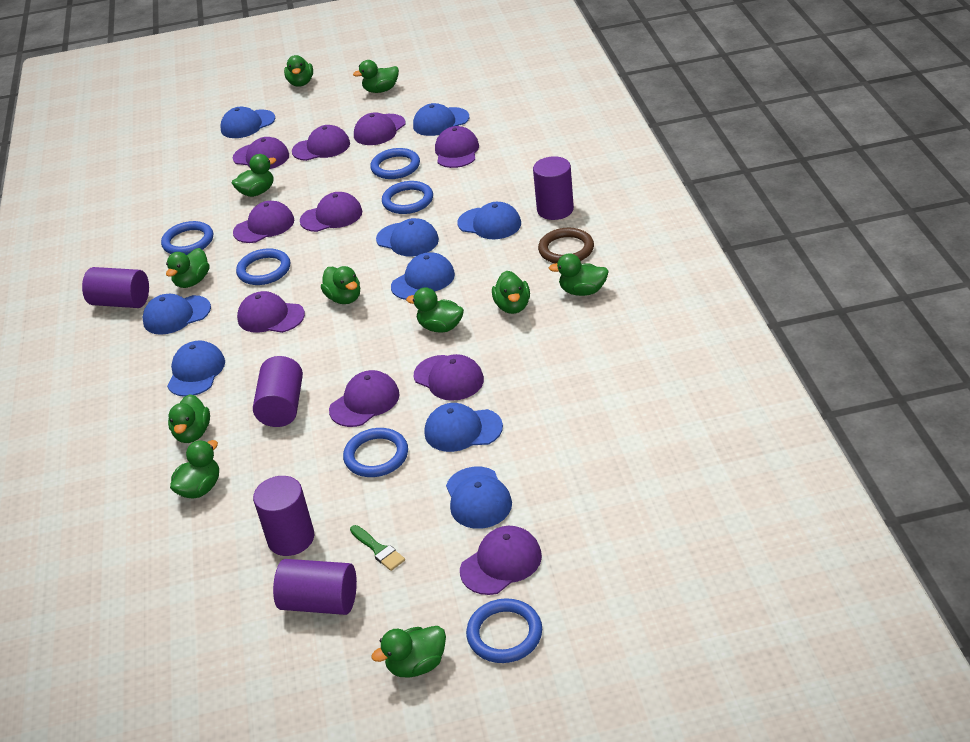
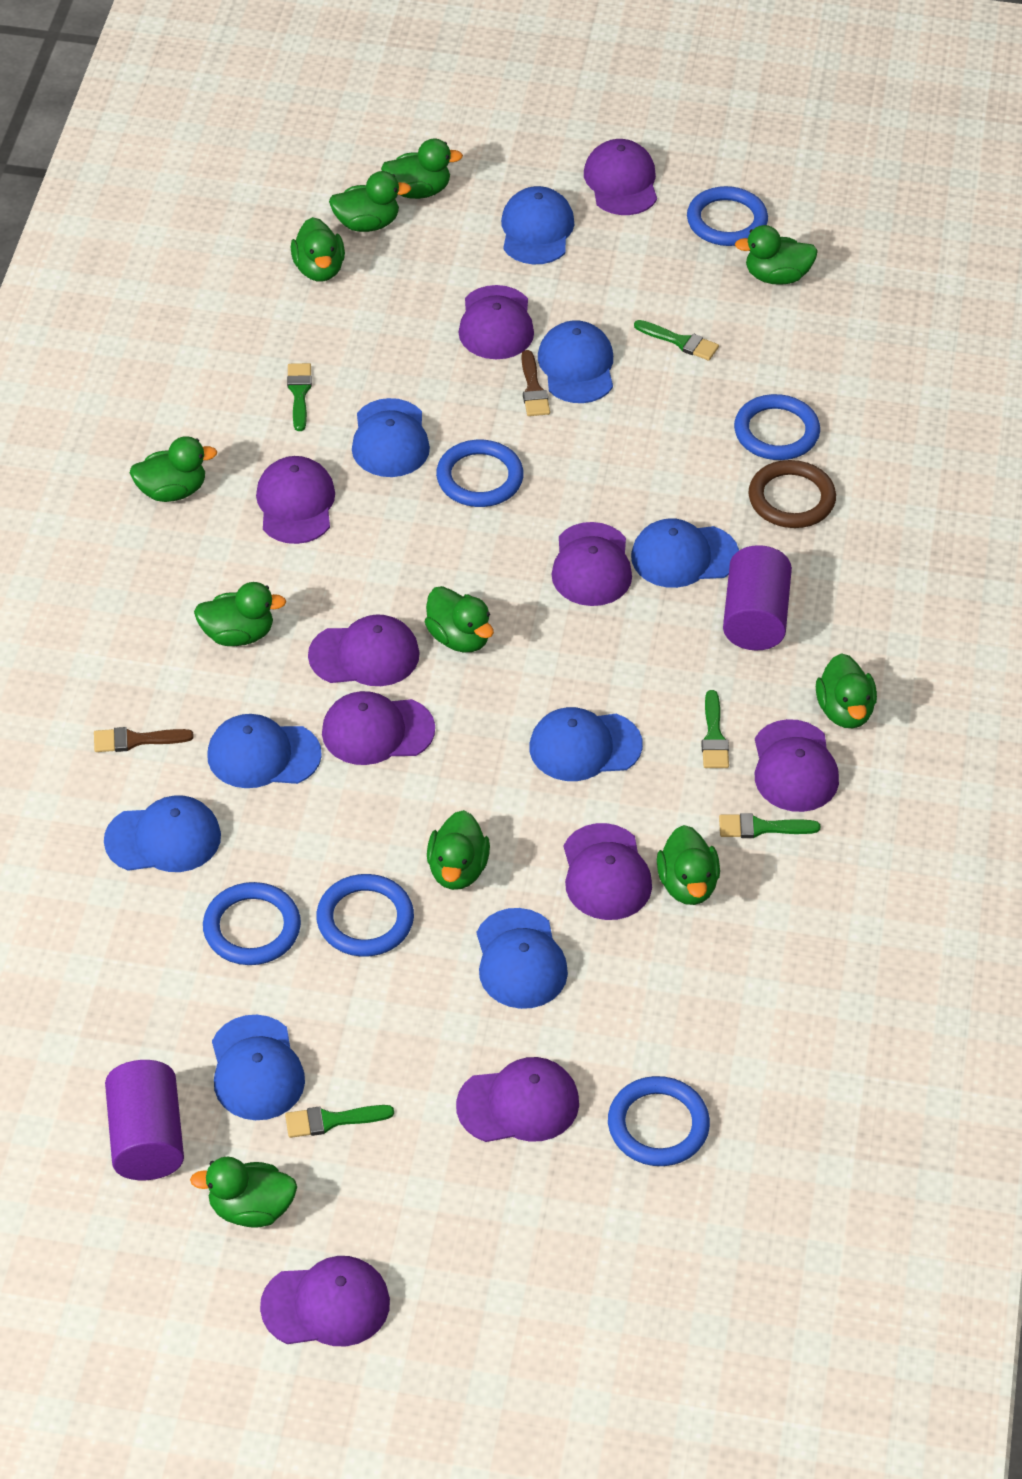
brown brush: none = 0 -> [94,727,194,752] [522,350,550,416] = 2
green brush: [350,525,405,571] = 1 -> [285,1105,394,1138] [287,363,312,431] [634,320,719,361] [701,690,729,768] [719,813,820,838] = 5
purple cylinder: [82,267,149,308] [253,356,303,427] [253,476,314,556] [273,559,357,615] [533,156,574,220] = 5 -> [105,1060,184,1180] [723,545,792,650] = 2

